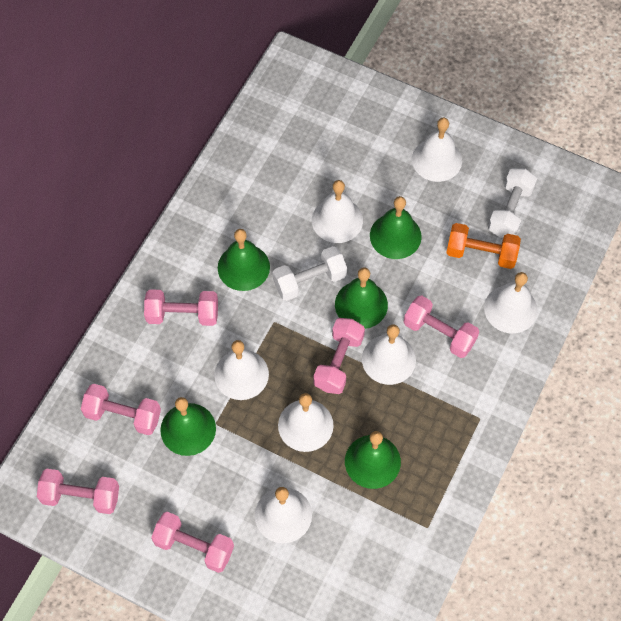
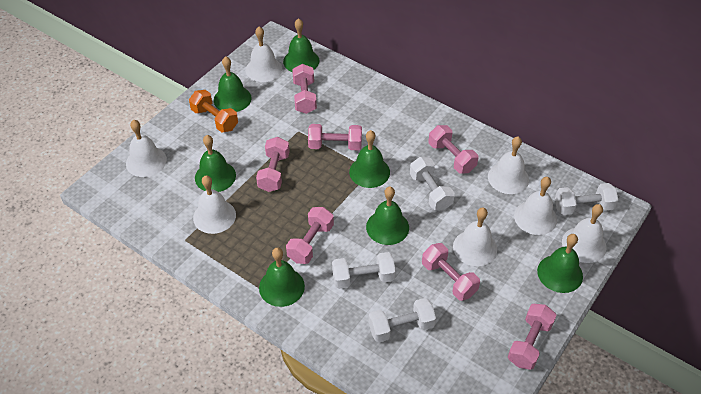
green bell: [160,397,216,456] [218,229,270,291] [335,267,388,329] [345,431,401,489] [370,196,422,259] = 5 -> [195,135,236,192] [214,56,252,112] [259,247,305,307] [283,18,319,72] [349,130,390,188] [366,186,409,245] [537,234,583,293] = 7
pink dumbbell: [37,469,119,514] [81,384,161,435] [144,289,218,326] [151,512,234,573] [313,318,365,394] [404,296,479,358] = 6 -> [256,137,290,192] [286,207,334,264] [292,64,317,114] [308,124,362,150] [422,243,480,301] [429,125,478,174] [508,304,557,370] = 7
white dumbbell: [273,246,347,301] [488,168,537,238] = 2 -> [332,252,396,289] [368,298,436,342] [410,157,455,210] [555,183,618,215] = 4

